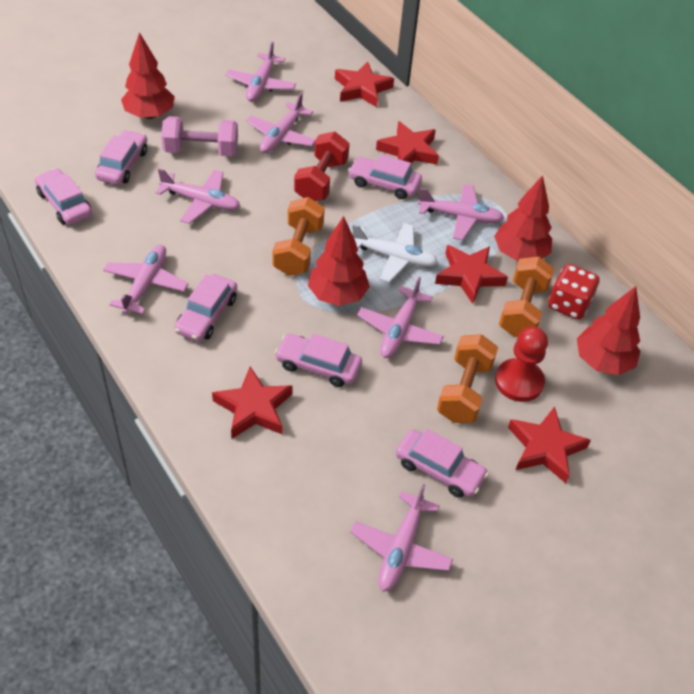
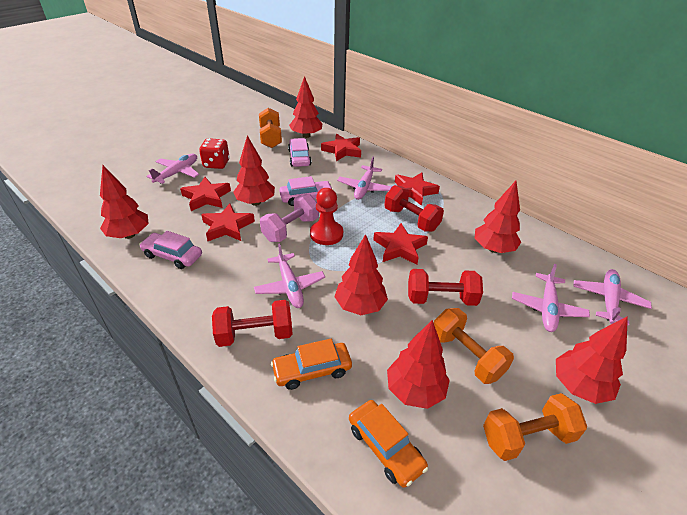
orange car: none = 0 -> [271,339,352,390] [349,400,428,488] = 2
pink car: [35,168,92,225] [95,130,147,185] [174,274,237,342] [275,333,362,387] [348,154,422,199] [396,429,488,498] = 6 -> [139,231,202,269] [279,176,334,206] [288,138,312,167] = 3
pink plane: [103,245,189,314] [156,168,240,224] [225,41,296,102] [246,92,315,153] [350,484,453,592] [357,277,444,358] [418,184,504,240] = 7 -> [146,154,199,184] [254,243,325,308] [337,157,392,200] [512,264,590,332] [573,269,652,326] = 5
red dumbbell: [294,131,350,201] = 1 -> [212,300,293,347] [384,185,444,232] [408,269,483,306] = 3
red tree: [121,32,175,119] [308,216,370,306] [494,175,552,261] [577,286,641,375] = 4 -> [100,165,149,239] [233,136,275,206] [289,76,322,138] [334,234,388,315] [387,320,450,409] [474,181,521,253] [556,316,628,404] = 7
white plane: [352,223,438,283] = 1 -> none = 0

